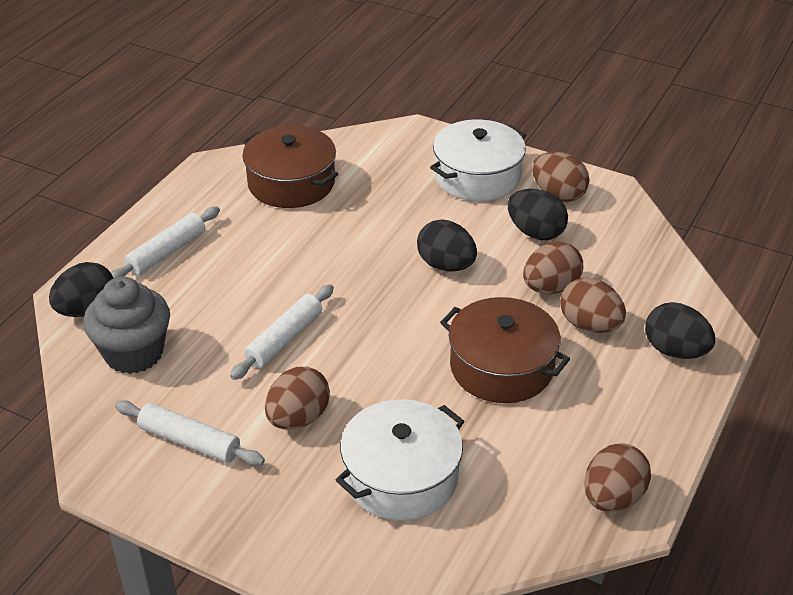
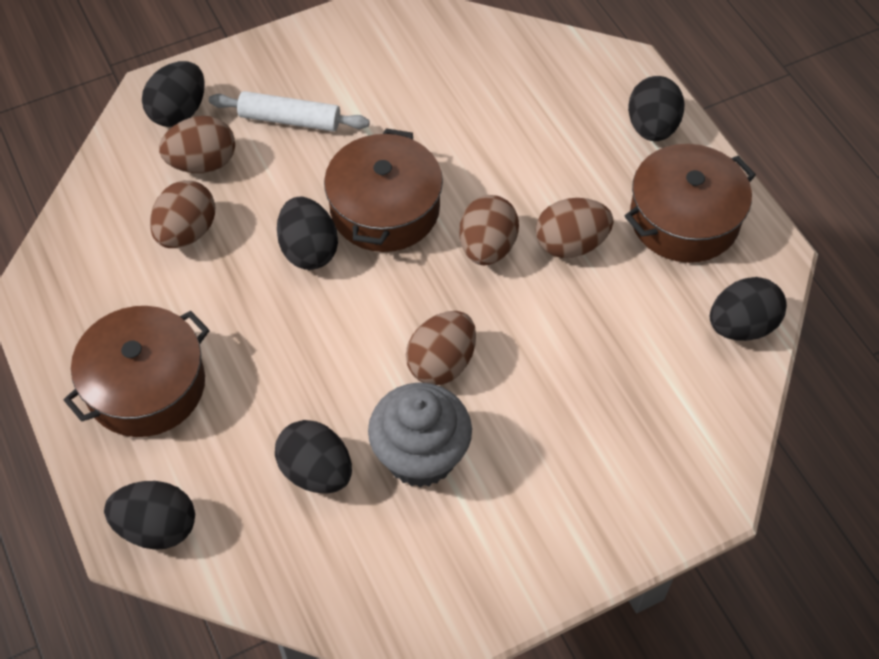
black egg: [49,262,114,317] [417,220,477,271] [508,189,568,240] [645,302,715,359] = 4 -> [104,481,195,550] [142,61,205,127] [275,420,352,493] [277,197,338,270] [628,76,684,141] [710,277,787,341] = 6
brown pot: [242,126,338,208] [440,297,570,403] = 2 -> [64,306,210,437] [324,128,443,252] [625,144,756,263] = 3
white pot: [336,399,464,521] [430,119,526,201] = 2 -> none = 0
white rolling pin: [110,206,220,278] [115,400,265,466] [230,284,334,380] = 3 -> [209,91,370,132] = 1

